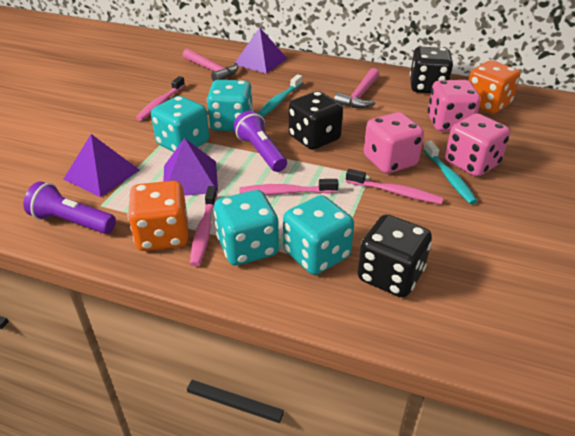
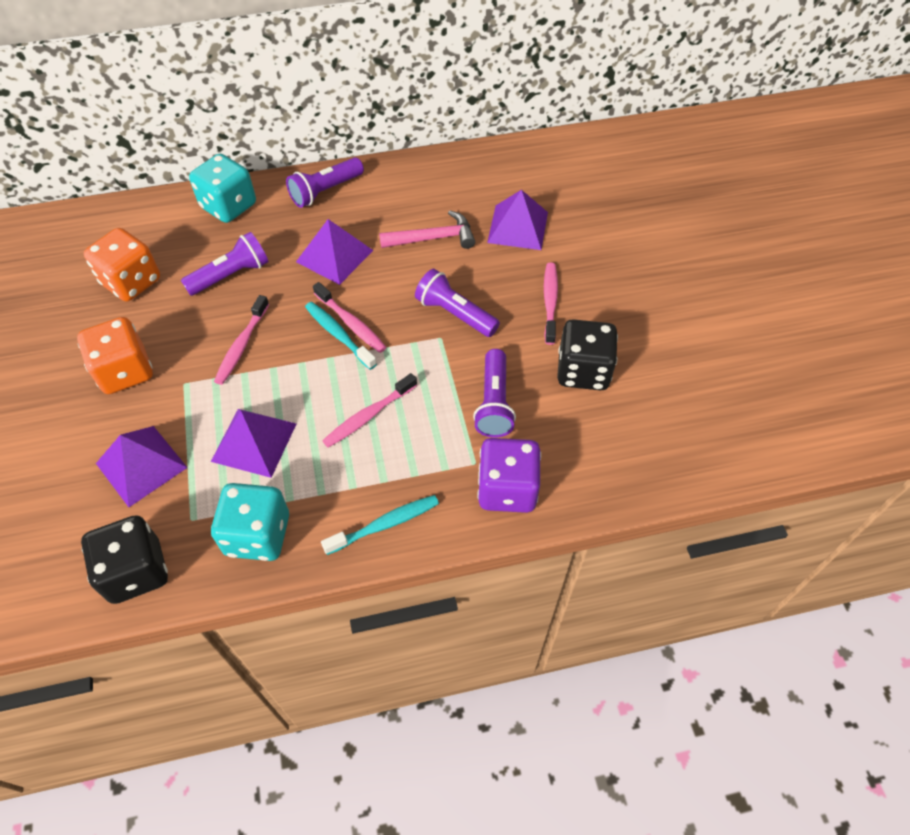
black dice: [289,91,343,150] [358,214,432,298] [410,47,453,93] = 3 -> [81,515,168,604] [557,319,618,391] = 2
pink dice: [364,112,424,174] [428,80,481,131] [445,113,510,177] = 3 -> none = 0
pink hammer: [183,48,238,81] [334,68,380,108] = 2 -> [379,211,475,249] = 1
purple dice: none = 0 -> [477,438,541,513] = 1
purple flashlight: [23,181,116,234] [233,110,287,172] = 2 -> [181,232,268,296] [286,157,364,208] [415,269,500,337] [473,349,516,438] = 4
purple pyramid: [64,134,139,197] [163,138,218,196] [234,27,287,74] = 3 -> [96,426,188,507] [211,409,296,478] [296,219,373,285] [487,190,548,250] = 4
turquoise dice: [151,96,209,152] [207,80,253,131] [214,190,279,266] [283,195,354,275] = 4 -> [189,154,256,223] [211,483,289,561] = 2

